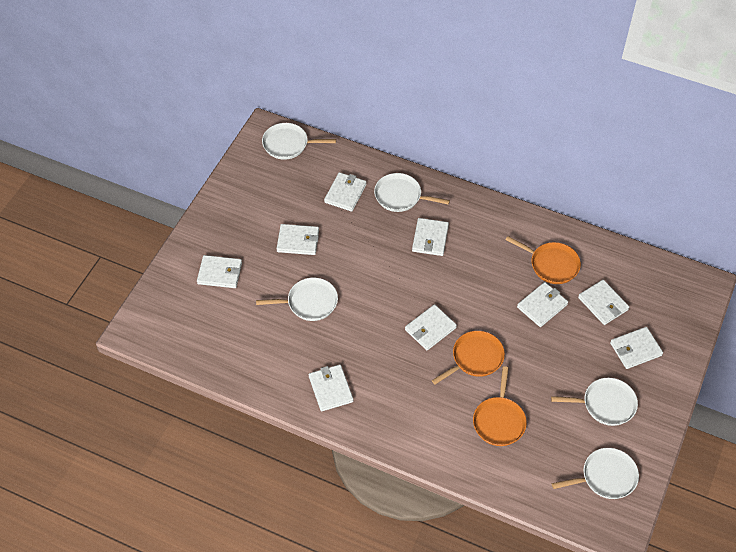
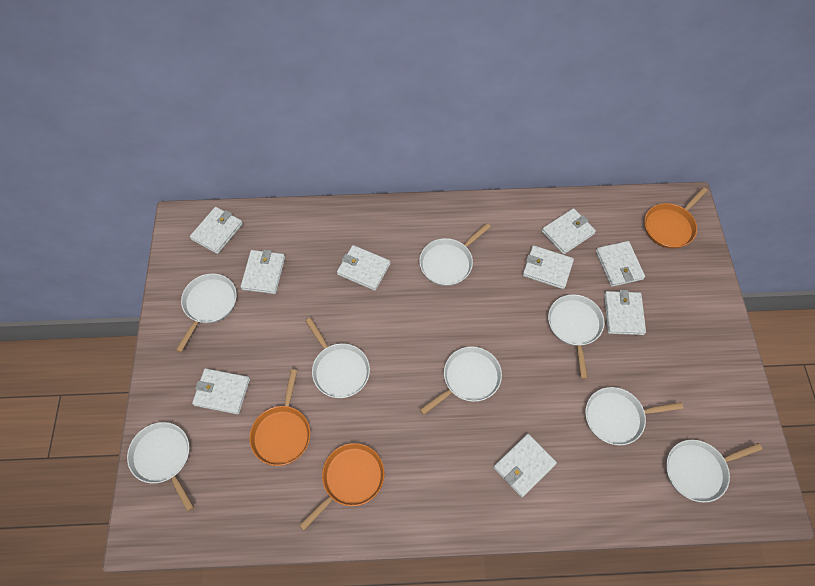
white pan: [256,277,338,321] [262,123,336,160] [374,173,450,212] [551,378,638,426] [552,448,639,499] = 5 -> [127,422,194,512] [176,273,237,352] [305,318,370,398] [419,223,491,286] [420,346,502,415] [548,294,604,379] [585,387,683,445] [666,440,762,503] = 8

